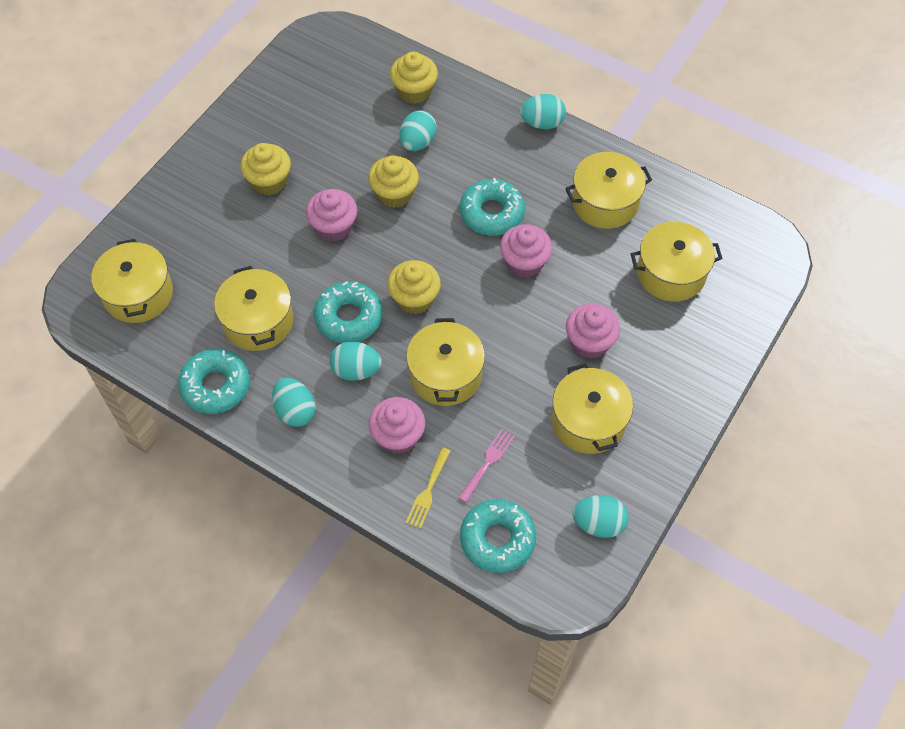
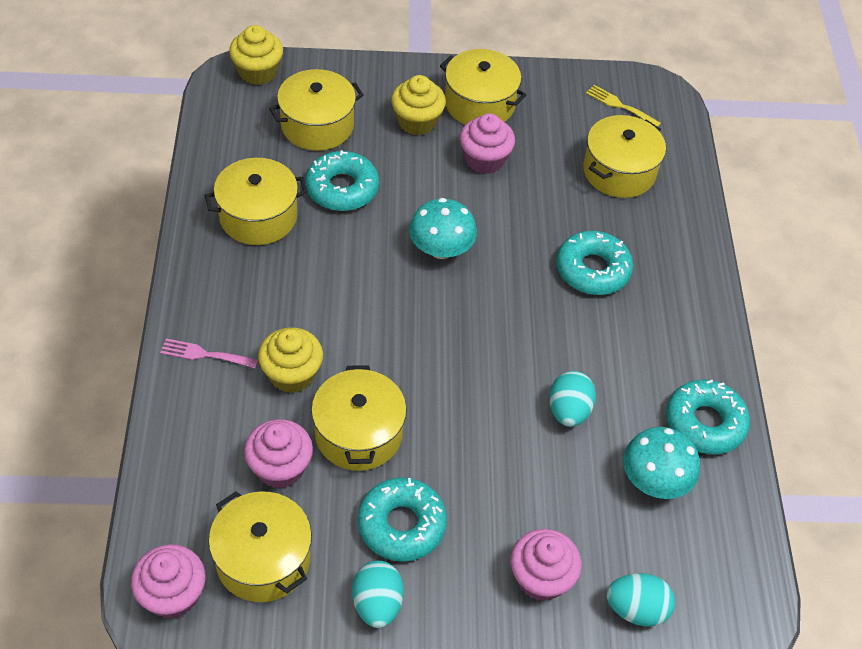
turquoise egg: [272,378,316,427] [329,341,382,381] [400,110,437,151] [520,94,566,129] [572,495,629,538] = 5 -> [352,561,404,628] [549,371,596,427] [607,573,675,627] = 3
turquoise mushroom: none = 0 -> [409,198,477,259] [623,427,700,499] = 2
yellow cupcake: [240,143,291,195] [368,155,419,208] [387,260,441,314] [390,52,438,104] = 4 -> [229,25,283,85] [258,327,323,393] [391,75,446,135] = 3

